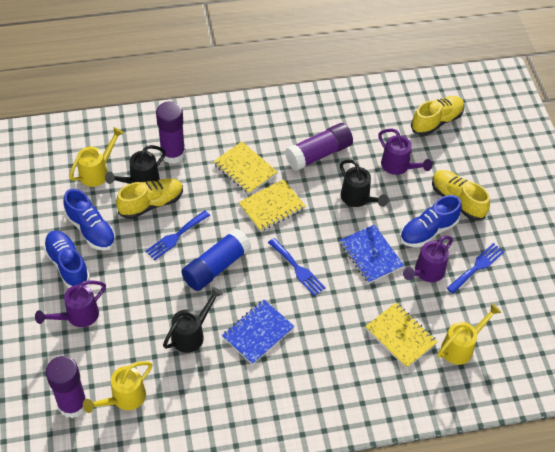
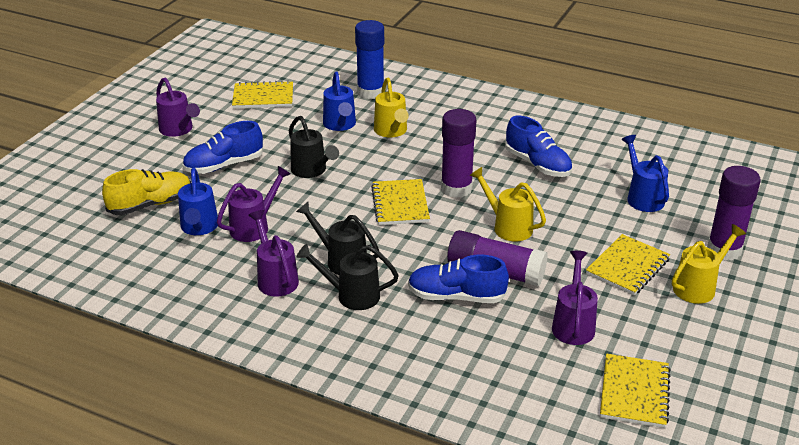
blue fork: [145,210,210,260] [268,238,326,296] [447,243,504,294] = 3 -> none = 0
blue notebook: [222,300,295,365] [340,225,404,283] = 2 -> none = 0
blue watering can: none = 0 -> [178,168,218,235] [323,72,356,131] [621,135,669,212] = 3
purple watering can: [35,281,106,327] [378,129,432,175] [403,236,453,282] = 3 -> [156,78,200,137] [217,166,290,242] [248,210,299,297] [552,251,598,345] = 4
yellow notebook: [213,141,278,194] [238,179,306,232] [365,303,438,368] = 3 -> [232,81,293,108] [371,179,430,225] [586,234,670,295] [600,354,671,428] = 4
yellow shoe: [116,178,183,219] [411,96,464,136] [432,170,490,221] = 3 -> [102,169,191,215] = 1

